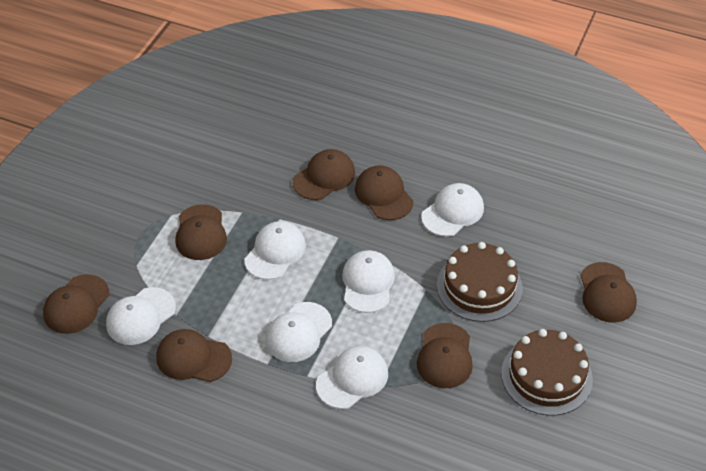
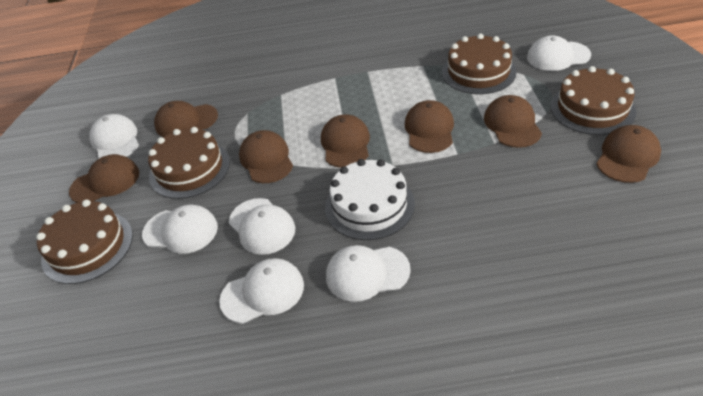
brown cake: [437,242,523,322] [501,329,593,416] = 2 -> [36,200,133,284] [148,127,230,199] [442,34,517,94] [550,66,636,135] = 4
white cake: none = 0 -> [325,159,415,240] = 1

